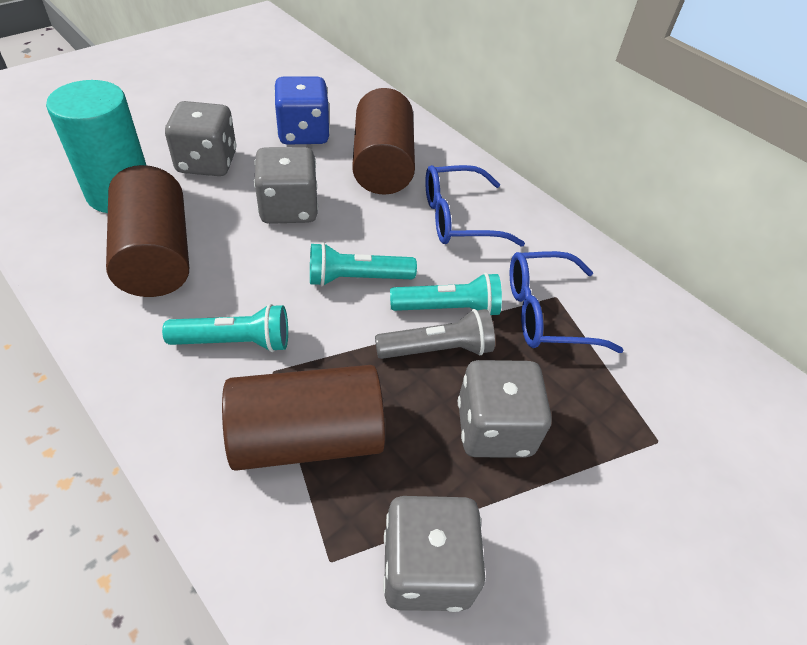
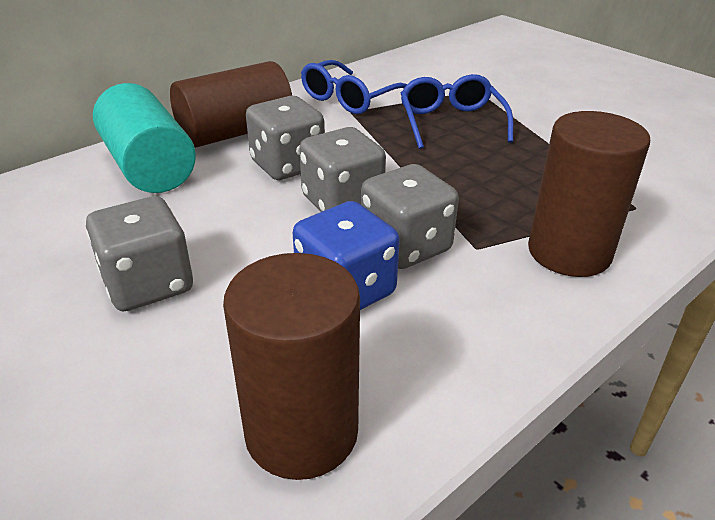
grey flashlight: [375,309,495,359] = 1 -> none = 0
turquoise flashlight: [162,304,288,352] [310,243,417,286] [390,273,502,315] = 3 -> none = 0

